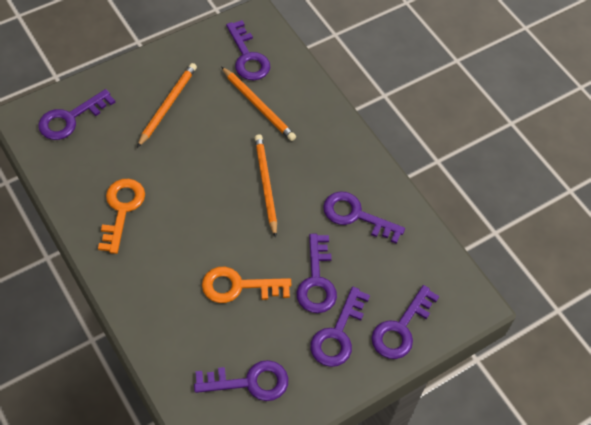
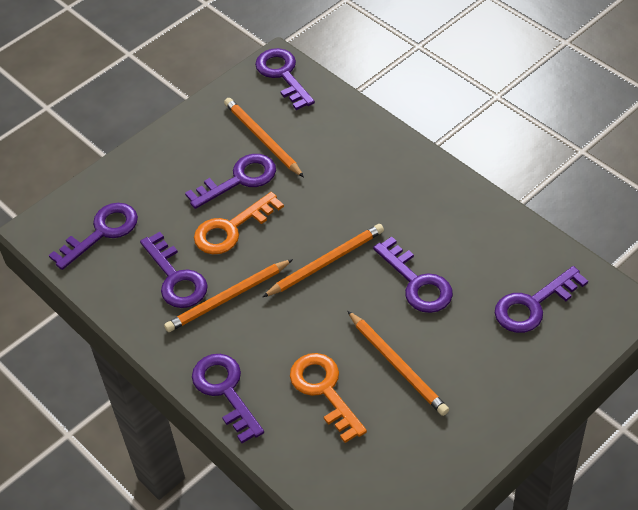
orange pencil: [137,63,197,148] [221,66,296,141] [255,134,277,238] = 3 -> [164,259,293,332] [224,98,304,177] [263,224,384,297] [348,311,449,416] = 4

